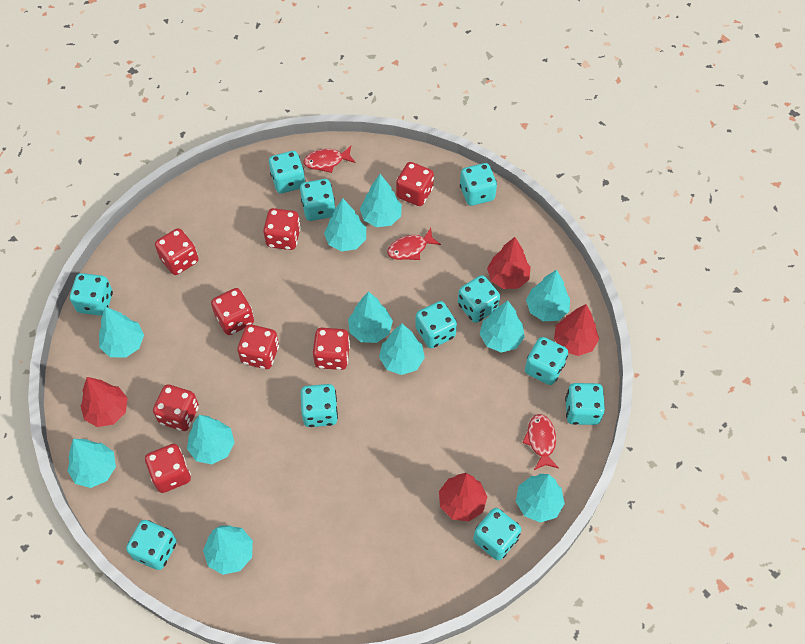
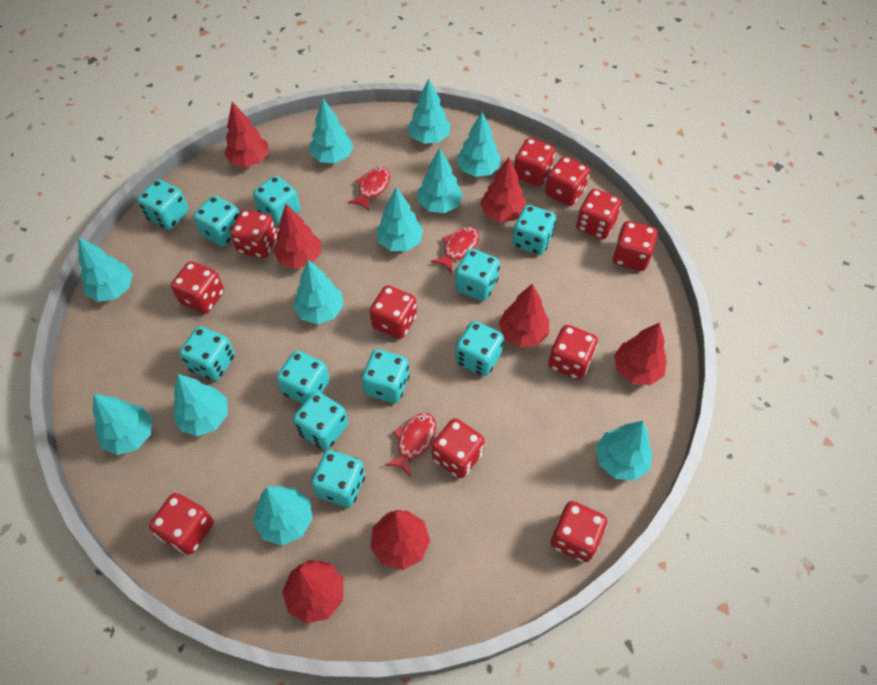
red dice: [145,444,191,493] [153,384,199,431] [155,228,199,275] [211,288,254,335] [237,324,279,369] [263,208,301,250] [313,328,350,370] [396,162,434,206] = 8 -> [149,493,214,555] [171,261,224,314] [230,210,277,258] [370,285,417,339] [432,418,485,478] [514,138,555,186] [545,156,590,206] [548,325,598,380] [551,501,607,562] [576,189,622,239] [612,221,657,271] = 11
red tree: [81,377,128,427] [439,473,487,521] [487,237,531,289] [554,304,599,356] = 4 -> [224,102,269,167] [273,204,321,269] [282,560,344,624] [371,510,430,570] [480,157,526,222] [499,284,549,347] [614,322,667,385] = 7

